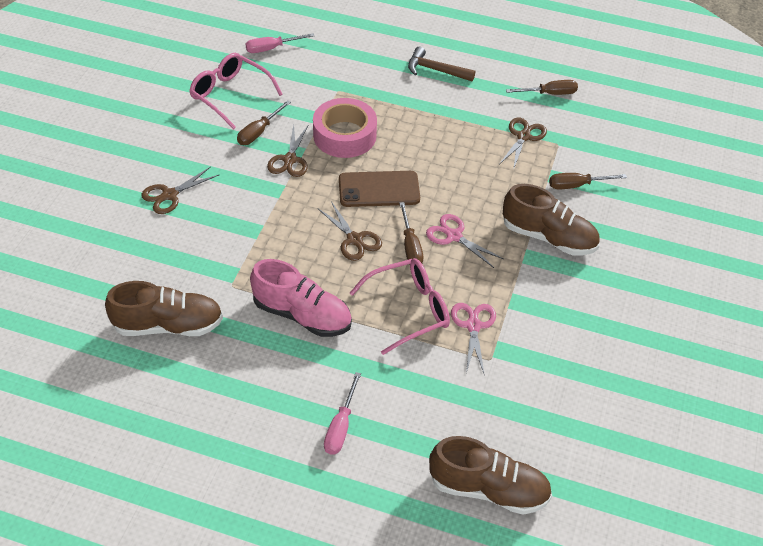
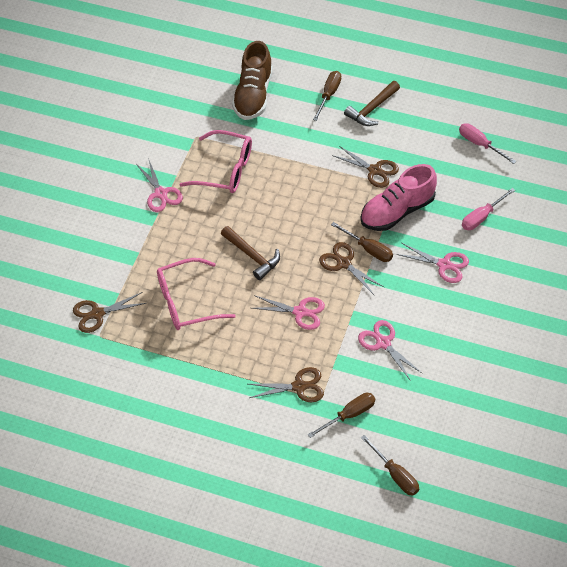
brown hammer: [408,46,475,81] = 1 -> [221,226,280,280] [344,81,400,126] = 2
brown phone: [339,171,420,207] = 1 -> none = 0
brown shoe: [105,281,223,336] [429,436,552,515] [503,184,600,256] = 3 -> [232,41,273,120] = 1
pink scissors: [426,214,504,268] [451,303,496,373] = 2 -> [136,158,183,212] [252,295,325,330] [358,320,422,381] [396,243,469,283] = 4
pink tape: [313,98,377,158] = 1 -> none = 0

